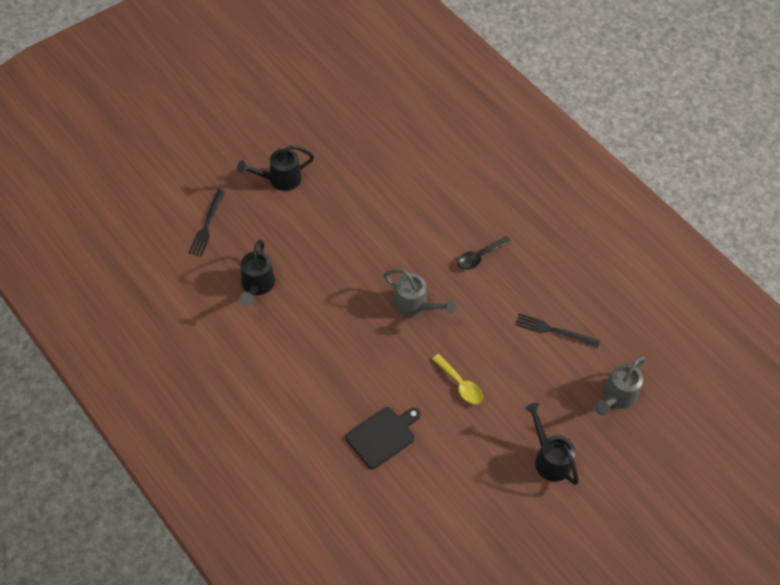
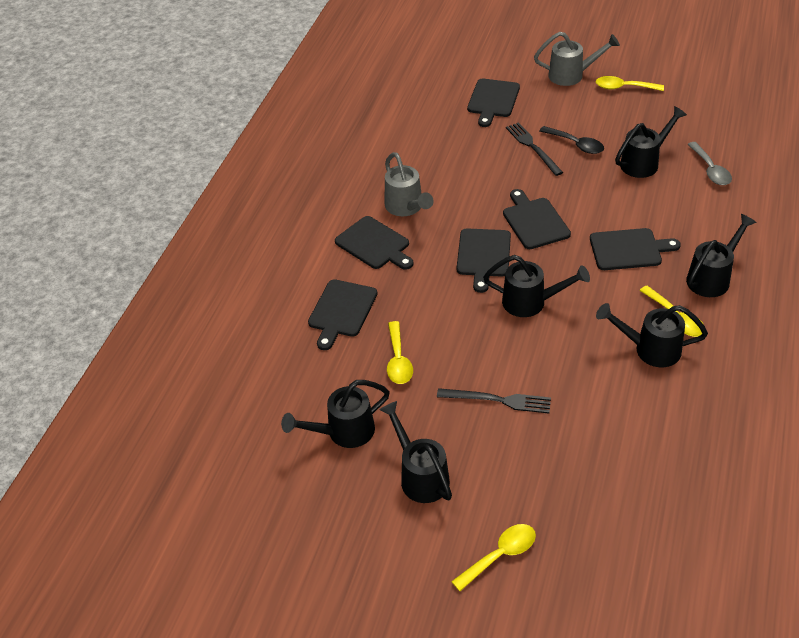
black cutting board: [346,407,421,469] = 1 -> [308,279,378,350] [335,216,414,270] [457,228,511,293] [467,79,520,127] [503,189,571,249] [590,228,681,270] = 6
black watering can: [237,145,314,191] [239,240,275,306] [525,403,579,485] = 3 -> [281,380,390,448] [379,401,452,503] [483,255,590,317] [596,303,708,367] [615,106,687,178] [686,214,757,297] = 6
grey spoon: none = 0 -> [687,142,732,185] = 1
yellow spoon: [432,354,483,404] = 1 -> [387,321,413,384] [451,524,536,591] [596,76,664,91] [639,286,704,337] = 4

